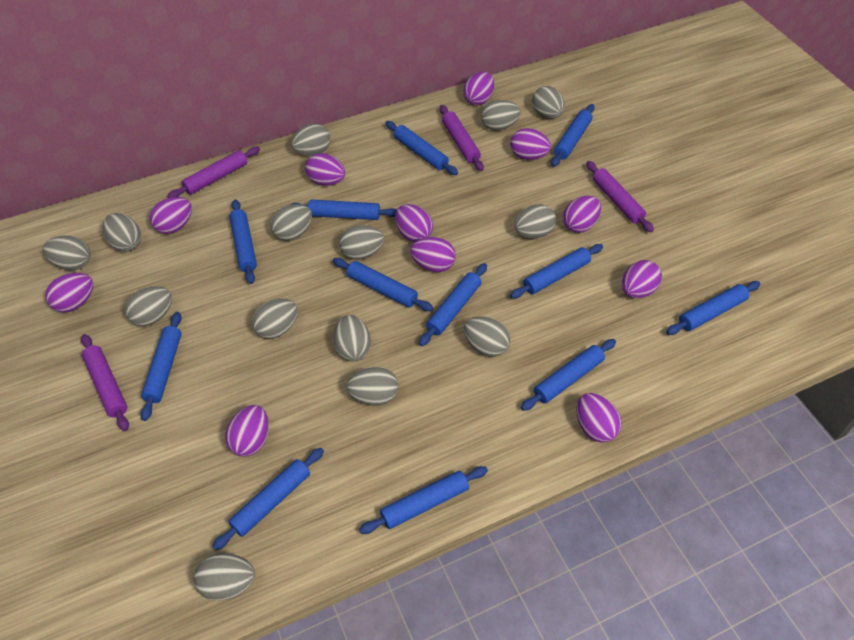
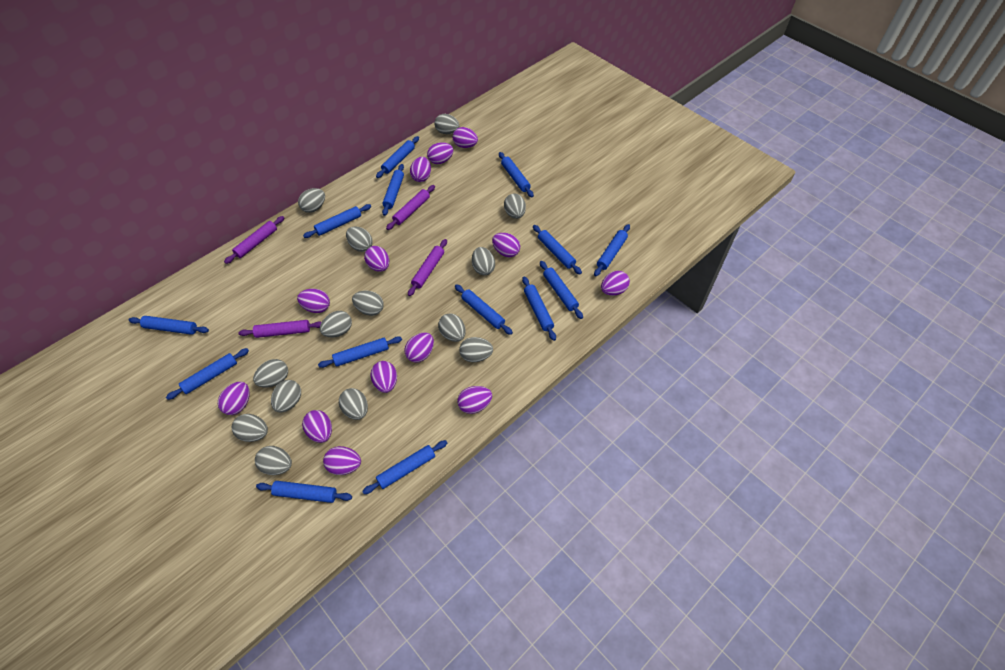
blue rolling pin: [141,312,182,421] [212,448,324,550] [230,199,257,284] [290,199,396,220] [333,258,433,311] [359,466,488,534] [385,121,458,175] [419,263,487,346] [510,244,603,299] [521,339,616,411] [551,104,594,167] [666,281,760,335] = 12 -> [129,316,209,335] [166,348,249,400] [256,481,352,503] [303,204,371,238] [318,336,402,368] [362,440,447,494] [376,136,419,178] [382,164,404,216] [455,284,513,335] [499,152,534,197] [522,276,556,341] [533,225,582,275] [540,261,583,319] [594,224,630,276] = 14
purple egg: [45,273,93,313] [149,197,192,234] [225,405,269,457] [305,153,345,186] [395,204,433,242] [410,237,456,272] [463,72,494,105] [510,128,551,160] [563,195,601,233] [576,393,622,443] [622,260,662,298] = 11 -> [218,382,250,415] [297,289,330,313] [302,410,332,443] [323,446,361,475] [364,246,389,272] [370,361,397,393] [404,332,434,363] [410,157,431,182] [427,142,453,164] [453,127,478,148] [457,386,492,414] [492,233,520,257] [601,271,630,296] = 13

